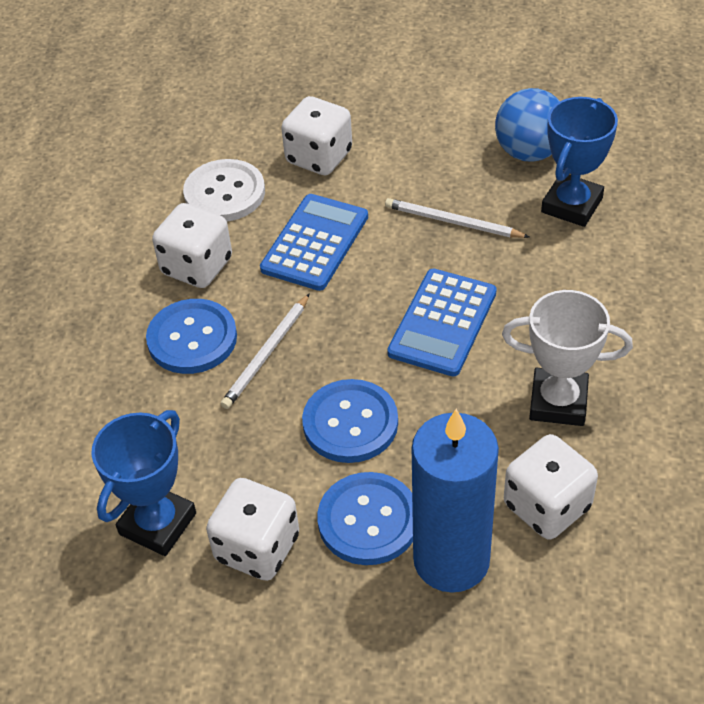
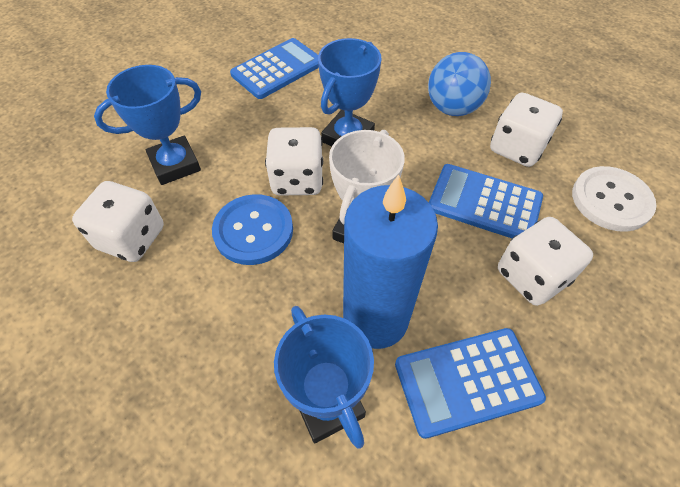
blue button: [146,299,237,374] [302,379,398,463] [317,472,413,565] = 3 -> [212,194,293,265] = 1
blue calculator: [260,194,368,291] [387,269,497,377] = 2 -> [230,38,319,99] [395,328,546,439] [429,164,543,238] = 3
blue trophy: [91,410,196,556] [541,97,618,227] = 2 -> [94,65,201,185] [274,306,374,449] [318,38,382,146] = 3
white pencil: [221,293,310,409] [385,198,529,238] = 2 -> none = 0

